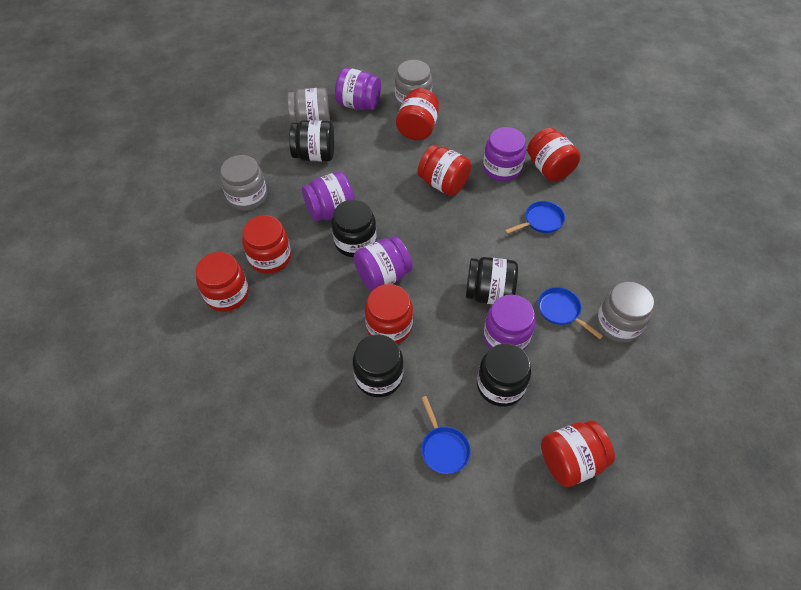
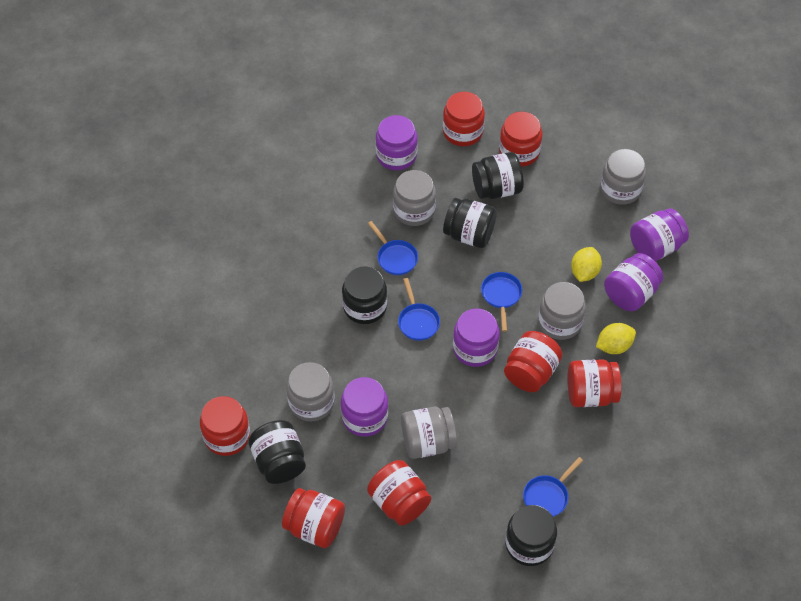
blue pan: [421,396,471,474] [505,201,565,234] [538,287,603,339] = 3 -> [368,221,418,275] [398,278,440,341] [481,272,522,332] [523,457,583,517] = 4
grey jar: [220,155,267,211] [287,88,330,124] [395,60,432,107] [597,282,654,343] = 4 -> [286,362,335,422] [393,170,436,226] [401,407,457,459] [538,282,586,340] [600,149,646,205] = 5
yellow lemon: none = 0 -> [571,247,602,282] [596,323,636,354] = 2

